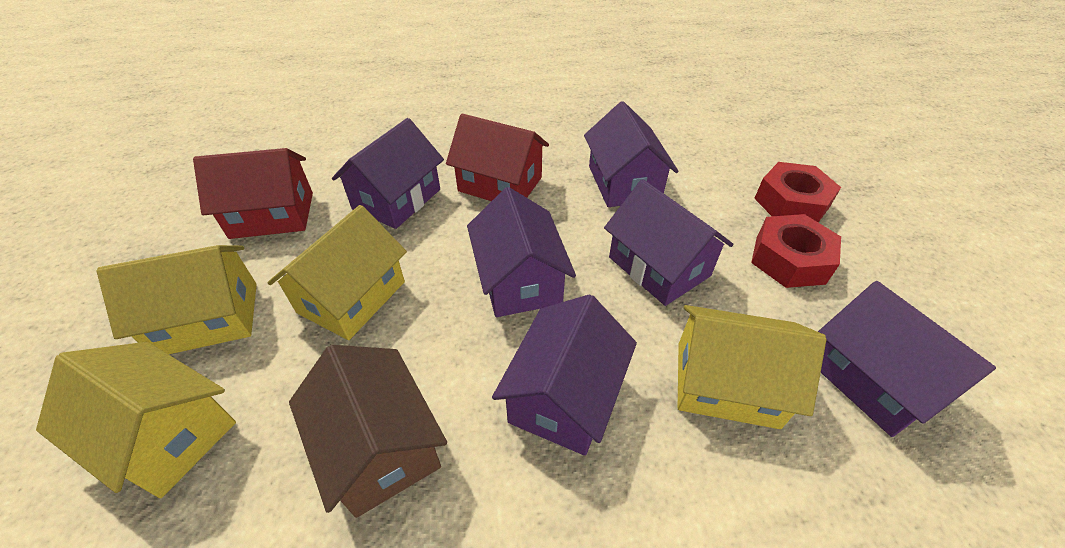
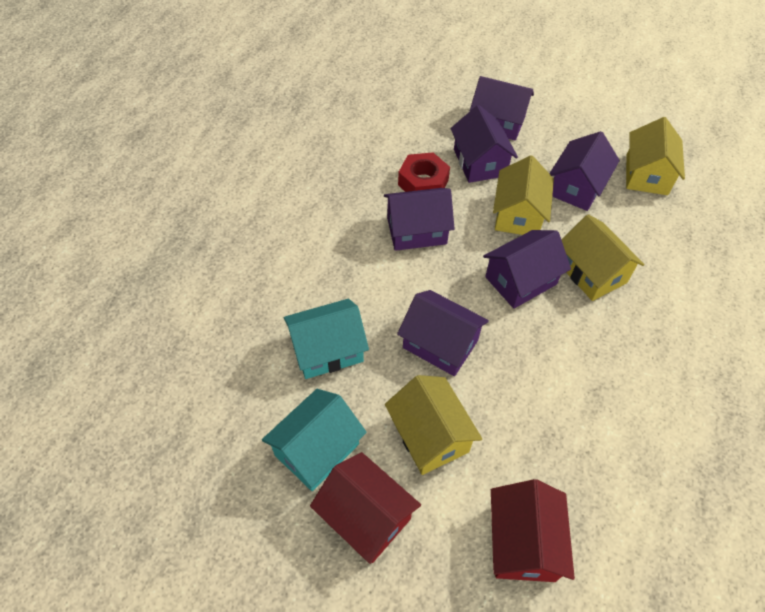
brown house: [289,345,447,518] = 1 -> none = 0
red nut: [751,214,841,288] [754,162,841,223] = 2 -> [398,152,450,192] = 1
turquoise house: none = 0 -> [262,389,367,491] [284,299,369,379] = 2

